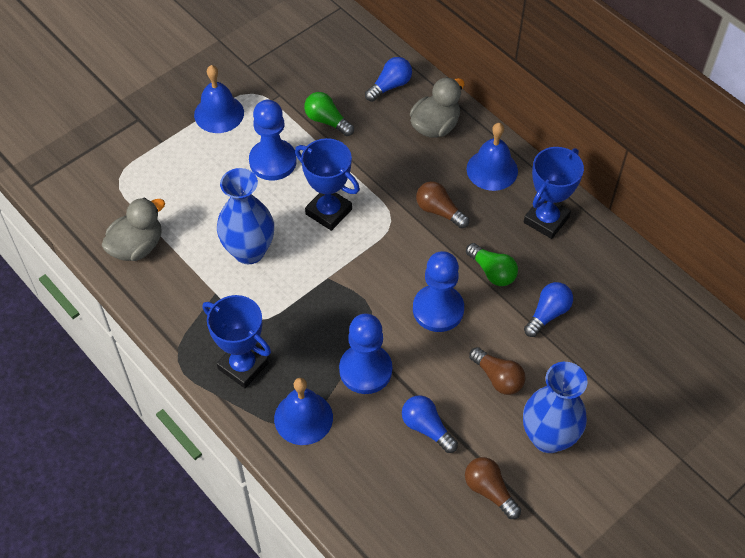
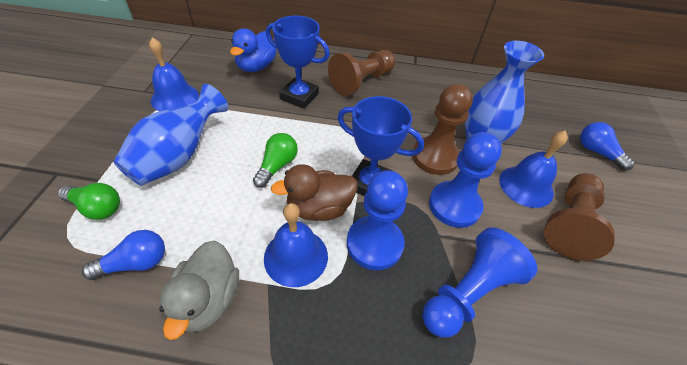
blue duck: none = 0 -> [230,28,277,72] = 1
blue light bulb: [365,57,412,102] [402,395,458,453] [524,282,573,337] = 3 -> [82,230,165,280] [580,122,635,170] = 2
blue trophy: [203,295,271,388] [295,138,360,231] [524,147,584,239] = 3 -> [266,16,330,109] [337,96,424,196] = 2
brown duck: none = 0 -> [271,164,358,221] = 1
brown light bulb: [416,181,469,228] [465,457,521,519] [469,347,525,395] = 3 -> none = 0
brown pawn: none = 0 -> [328,50,395,96] [412,84,473,175] [544,173,615,261] = 3
grey duck: [101,197,165,261] [410,77,465,138] = 2 -> [159,241,239,340] = 1

